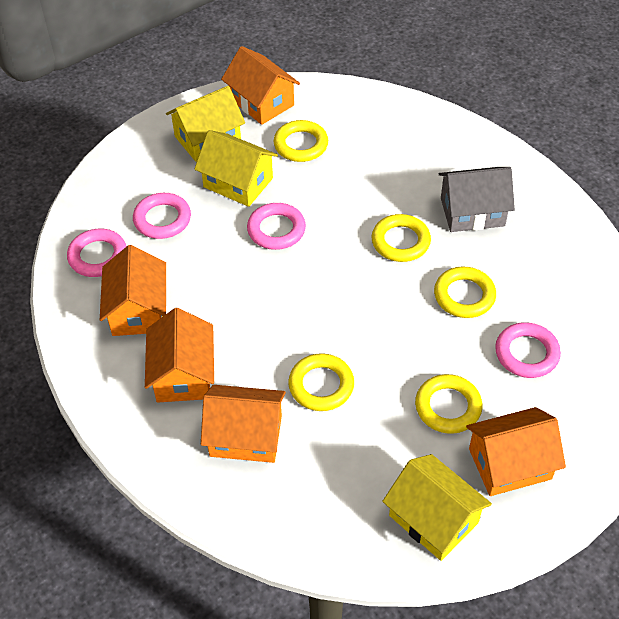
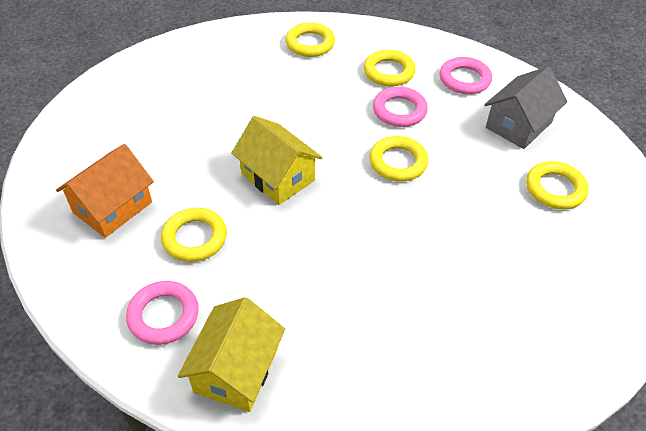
orange house: [100,245,166,336] [145,308,214,402] [201,385,286,463] [221,46,300,125] [466,407,566,496] = 5 -> [56,144,154,238] = 1
pink ring: [67,229,127,277] [133,193,191,239] [247,203,306,250] [495,322,561,378] = 4 -> [126,281,199,345] [373,87,428,127] [440,57,492,94] = 3
yellow house: [166,86,245,162] [194,130,278,207] [382,454,492,561] = 3 -> [178,297,285,412] [231,116,323,205] = 2

